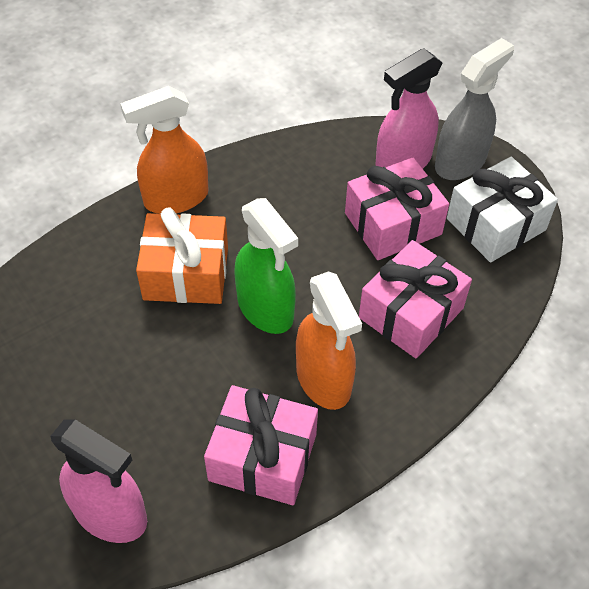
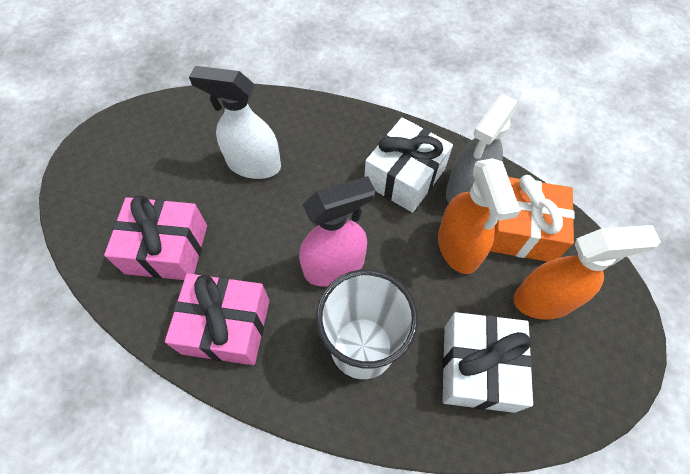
green spray bottle: [235,198,298,334] = 1 -> none = 0
pink gift: [204,385,318,505] [345,157,449,260] [359,240,472,358] = 3 -> [104,195,207,280] [165,273,269,365] = 2
pink spray bottle: [51,419,147,543] [375,48,443,169] = 2 -> [299,176,375,287] = 1
white cup: none = 0 -> [316,269,418,379] = 1
white gift: [447,157,558,262] = 1 -> [364,117,453,213] [443,312,533,413] = 2
white spray bottle: none = 0 -> [189,66,281,179] = 1

